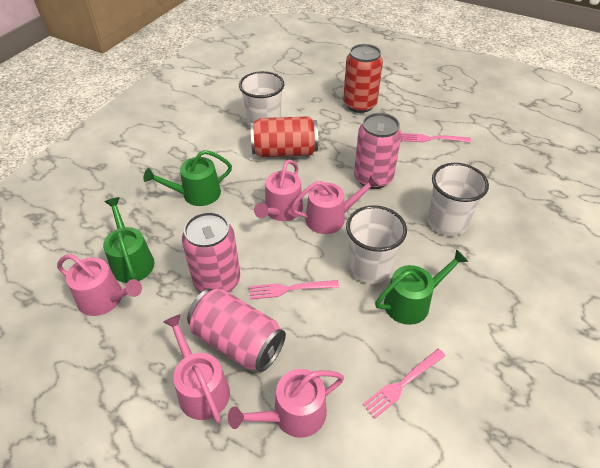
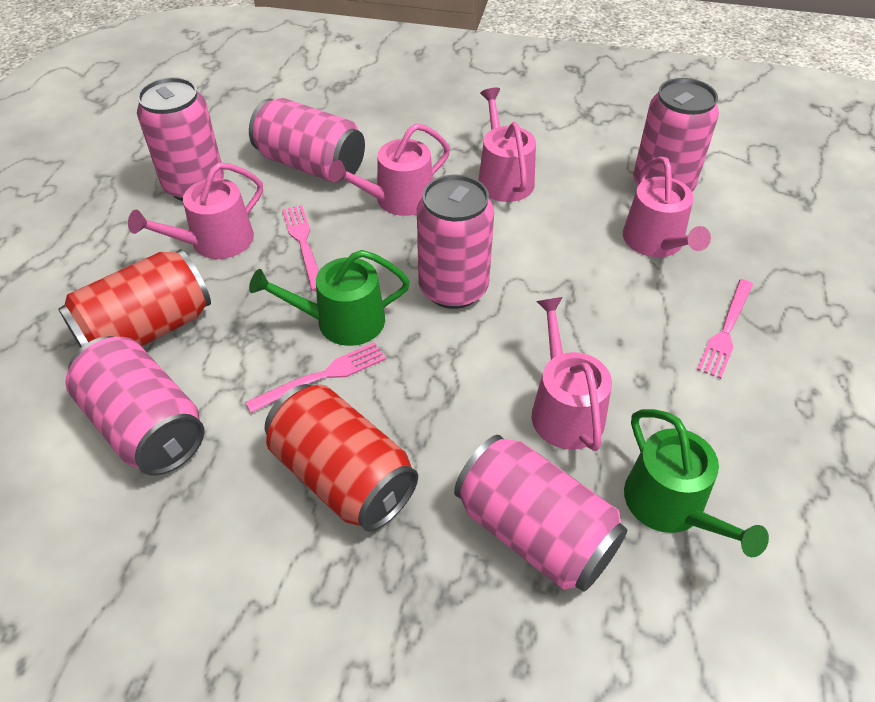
green watering can: [103,197,154,283] [143,150,232,206] [375,249,468,325] = 3 -> [249,250,410,346] [624,409,769,557] = 2
pink can: [182,212,240,293] [187,288,286,372] [354,113,402,189] = 3 -> [65,336,205,476] [137,77,224,201] [249,98,365,183] [417,175,494,309] [454,435,627,592] [633,78,719,192] = 6
white cup: [239,71,284,130] [346,205,407,284] [427,163,489,236] = 3 -> none = 0

